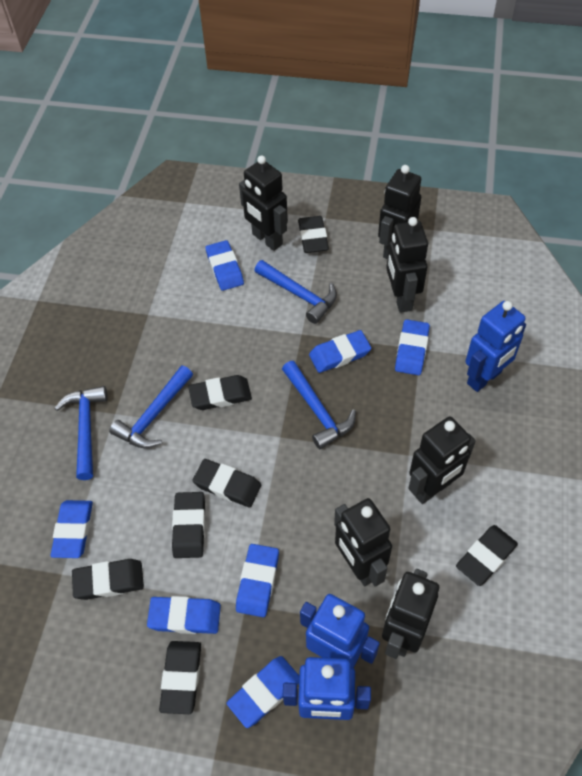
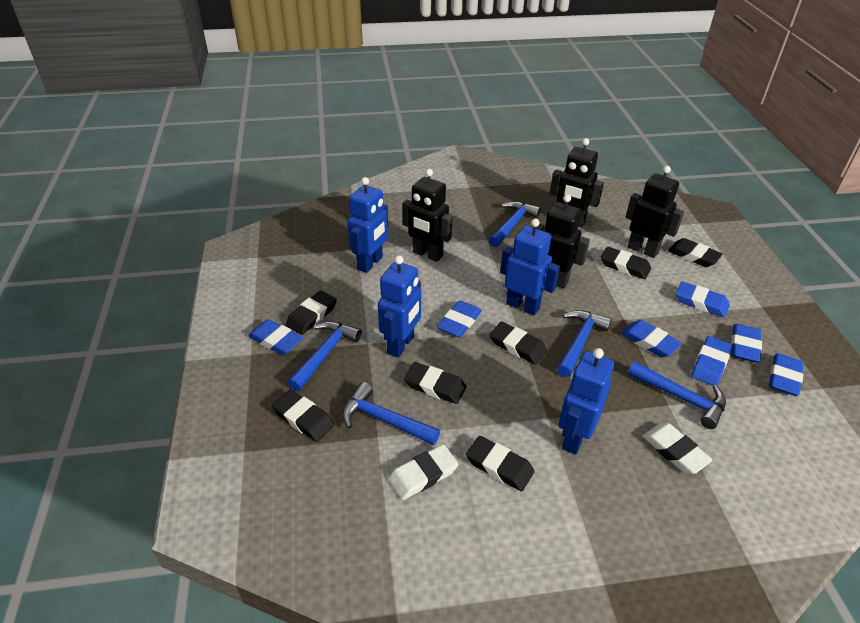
black robot: [239,155,288,251] [334,498,392,587] [378,165,421,259] [382,569,439,659] [386,217,428,313] [408,416,476,504] = 6 -> [402,169,453,262] [536,194,590,289] [550,138,604,227] [626,166,684,258] = 4
blue hammer: [54,386,108,480] [109,366,193,448] [254,260,337,324] [282,361,356,449] = 4 -> [288,321,362,391] [342,382,440,445] [489,201,541,247] [556,310,612,377] [628,361,726,429] = 5
blue robot: [283,657,371,720] [300,594,380,668] [465,301,526,392] = 3 -> [347,177,388,273] [378,255,421,358] [500,218,560,315] [559,348,614,455] = 4
white eraser: none = 0 -> [389,444,458,500] [642,423,712,474] = 2

